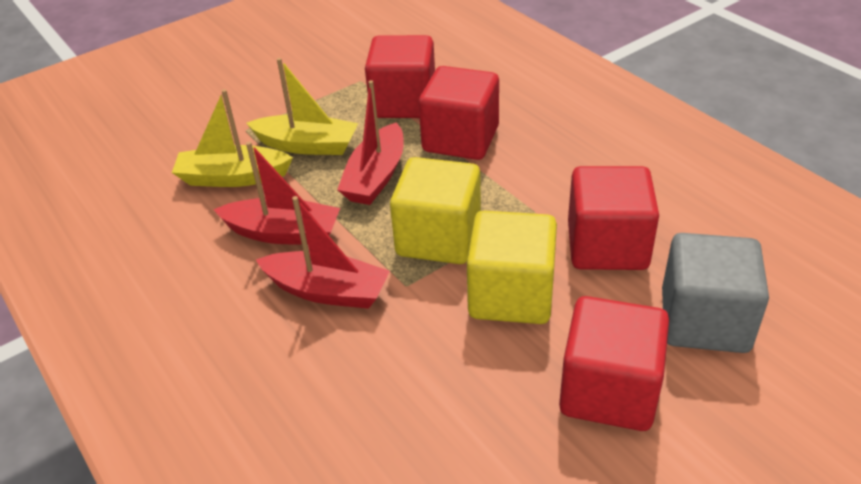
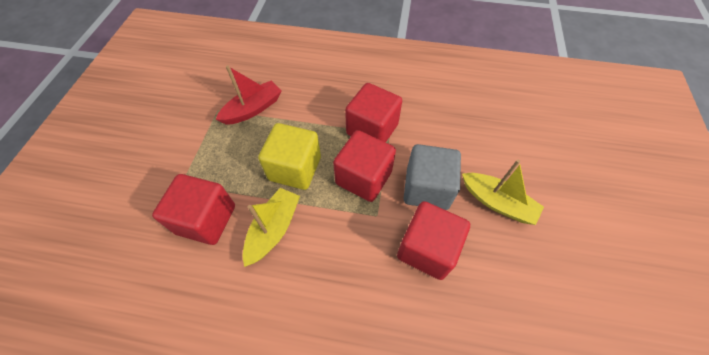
red boat: [213,142,340,244] [256,196,390,309] [337,80,404,205] = 3 -> [215,65,282,125] = 1
yellow cube: [390,157,481,264] [467,211,557,324] = 2 -> [258,123,321,190] = 1

